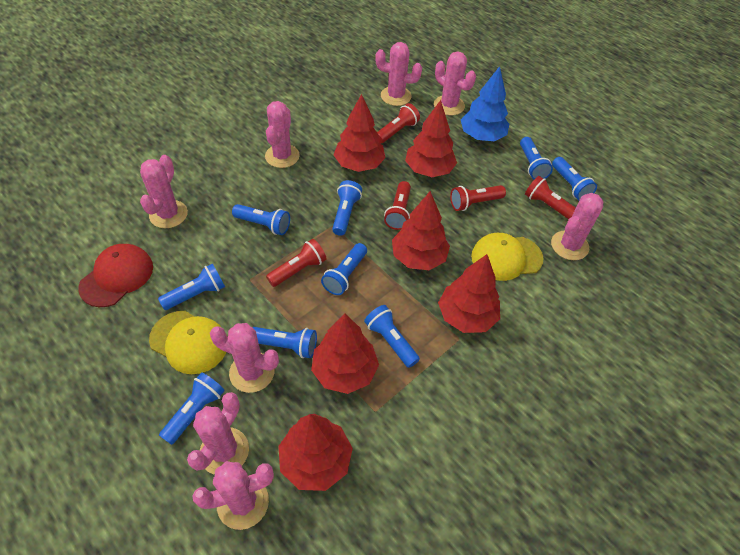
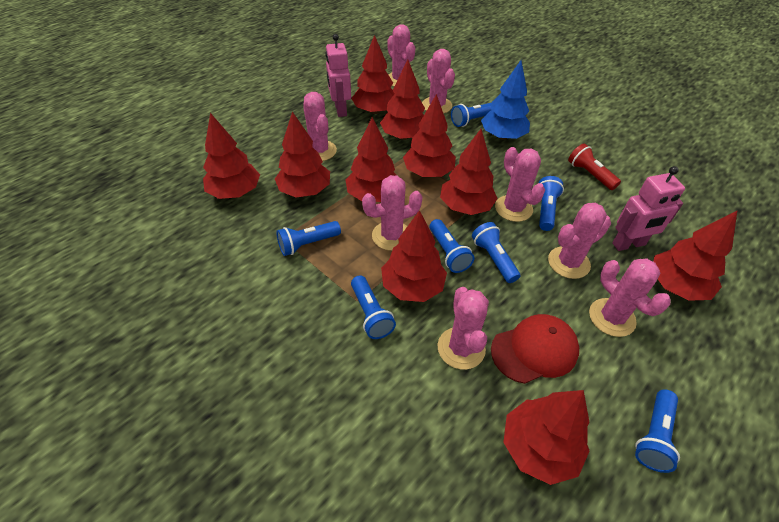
blue flashlight: [158,263,225,310] [159,372,225,445] [232,204,290,235] [252,327,317,358] [321,243,367,295] [332,180,362,236] [364,305,420,368] [520,137,553,179] [552,157,597,200] = 9 -> [276,221,341,256] [351,276,396,339] [429,219,474,273] [451,103,492,127] [472,222,520,283] [539,176,564,231] [635,390,680,473] = 7
pink robot: none = 0 -> [325,34,351,117] [612,166,685,251] = 2
red flashlight: [266,239,327,287] [377,103,420,143] [384,181,411,230] [450,185,506,211] [525,176,576,219] = 5 -> [568,144,621,190] = 1
red tree: [278,414,353,491] [311,314,379,394] [334,94,386,172] [392,191,450,270] [405,100,457,177] [438,254,500,333] = 6 -> [203,113,260,199] [275,112,330,198] [345,117,397,202] [351,35,395,114] [380,60,425,140] [381,210,447,302] [403,94,456,177] [440,129,498,215] [503,390,590,485] [653,211,737,301] = 10
yellow cap: [149,311,226,374] [471,233,544,281] = 2 -> none = 0

